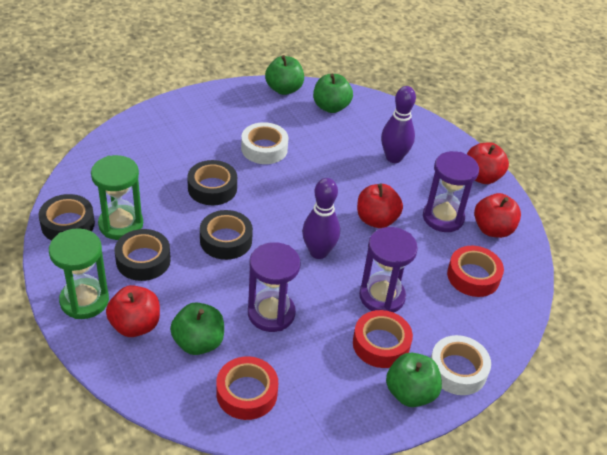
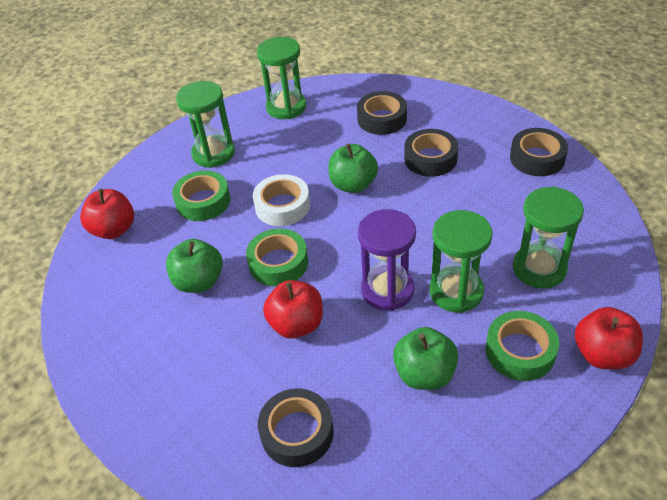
green apple: [170,302,224,355] [265,55,304,95] [313,74,353,113] [386,353,442,407] = 4 -> [166,239,223,293] [328,144,378,193] [393,327,458,390] = 3
green hourglass: [49,228,109,319] [91,155,143,240] = 2 -> [176,81,235,168] [257,37,306,119] [429,210,493,313] [513,186,584,288] = 4
green tape: none = 0 -> [172,170,230,221] [246,228,308,287] [486,311,559,381] = 3
purple bowling pin: [302,178,340,259] [381,86,416,163] = 2 -> none = 0
purple hourglass: [248,242,300,332] [359,227,418,312] [423,151,479,232] = 3 -> [358,209,416,311] = 1
red apple: [106,285,160,337] [357,183,403,228] [467,142,509,184] [474,193,521,238] = 4 -> [80,189,134,239] [263,280,323,339] [575,307,643,369] = 3
red tape: [216,356,278,420] [353,310,413,368] [447,246,504,297] = 3 -> none = 0
white tape: [241,122,288,164] [431,335,491,395] = 2 -> [253,174,310,226] = 1

